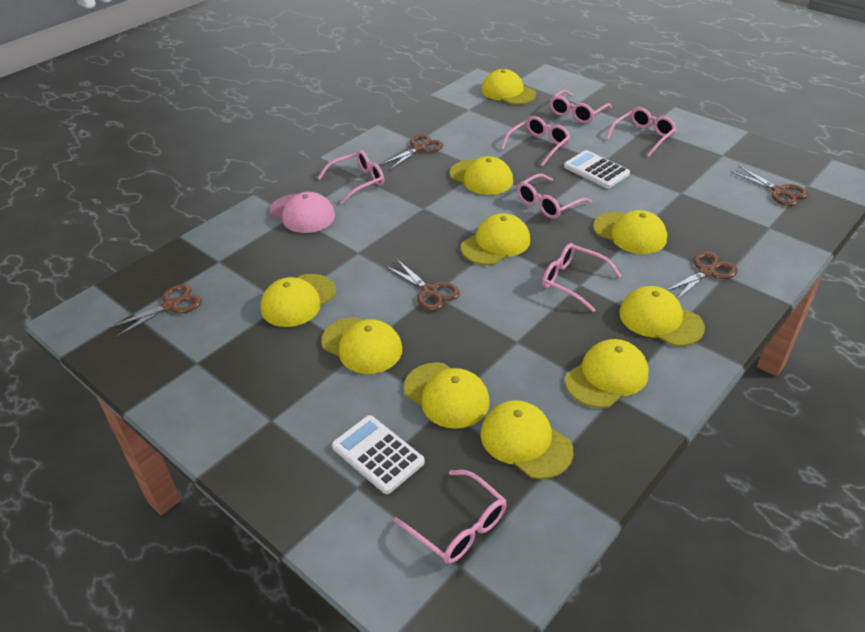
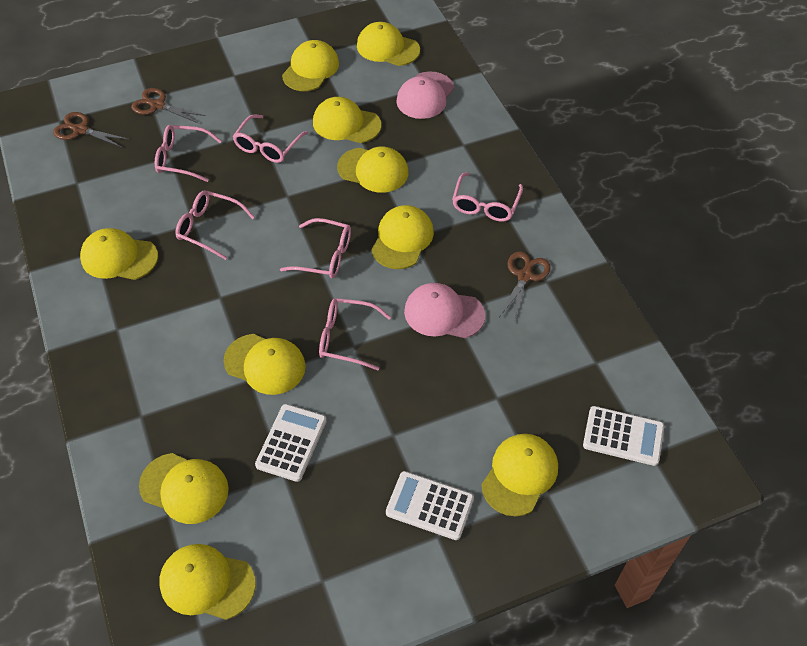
brown scissors: [109,284,202,337] [381,134,443,170] [385,259,460,311] [667,252,738,300] [731,166,809,206] = 5 -> [53,112,129,147] [131,88,206,123] [500,252,551,323] = 3
pink cap: [269,192,335,233] = 1 -> [396,71,454,119] [404,283,485,338] = 2
pink glasses: [318,150,384,204] [393,470,507,564] [501,116,570,166] [517,174,592,219] [542,243,621,312] [550,90,612,123] [606,107,677,157] = 7 -> [155,125,222,182] [175,191,254,260] [232,115,308,163] [280,218,351,279] [319,298,391,370] [452,172,523,222] = 6
white calculator: [332,415,425,494] [564,150,630,188] = 2 -> [255,404,327,482] [386,471,474,540] [583,406,664,466] = 3

